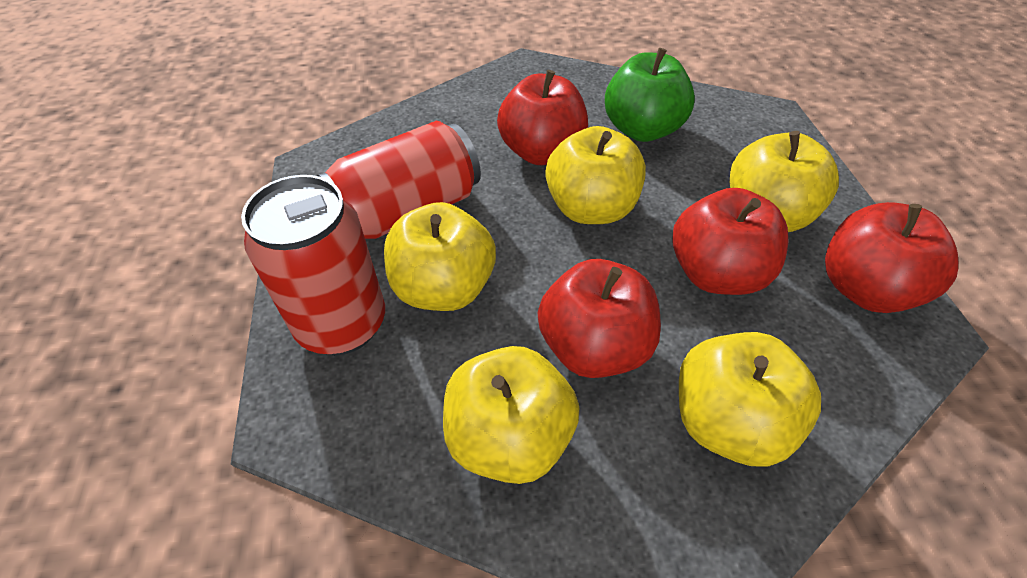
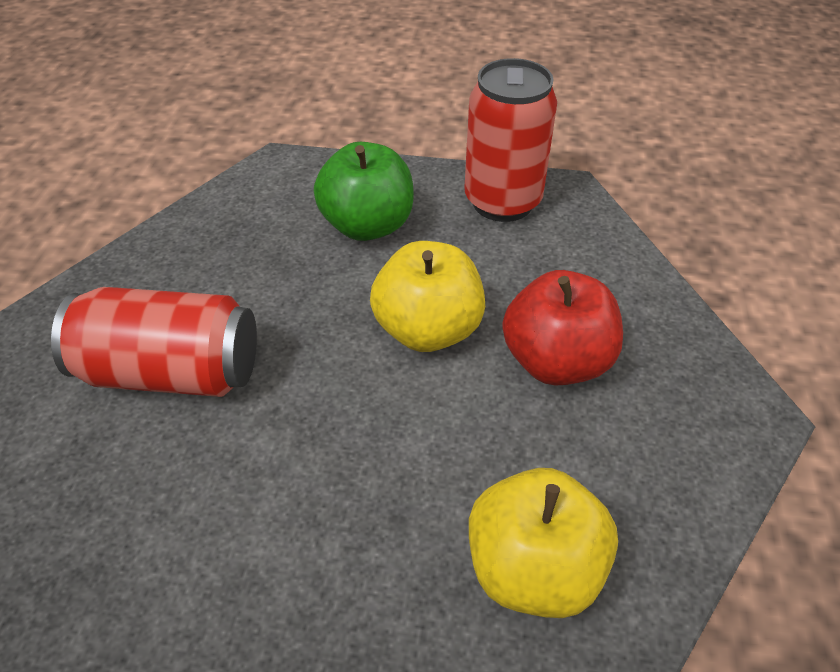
red apple: [497,70,588,165] [538,259,661,378] [672,188,788,295] [825,202,958,313] = 4 -> [502,270,623,386] = 1
yellow apple: [384,202,496,311] [443,346,579,484] [545,126,646,224] [679,332,821,467] [730,131,839,232] = 5 -> [370,241,485,352] [469,468,618,618] = 2

